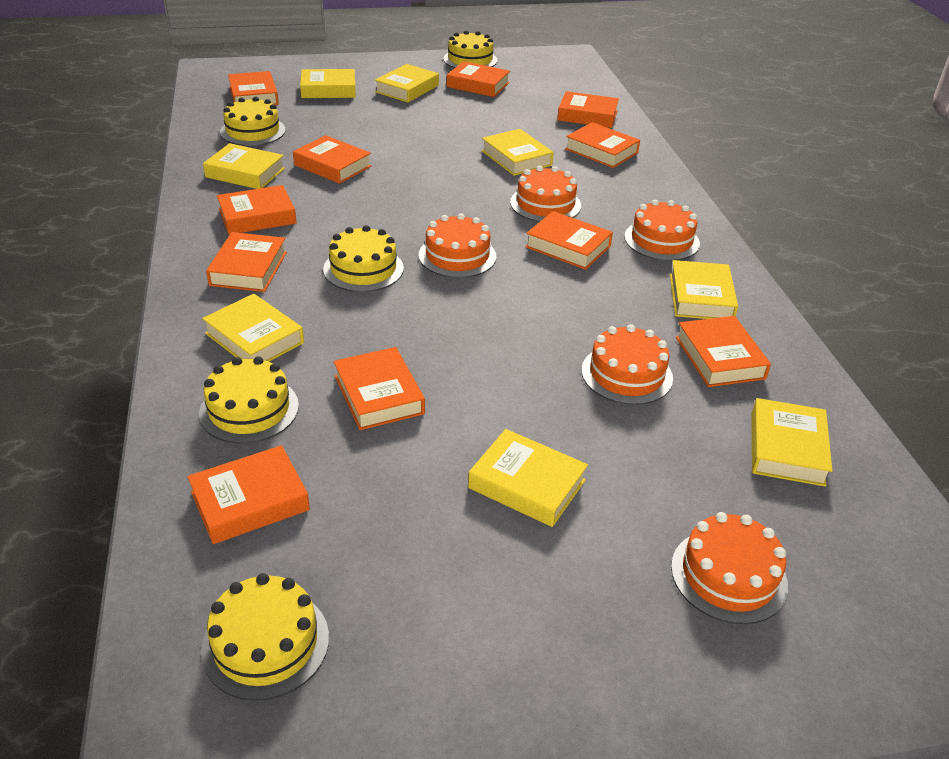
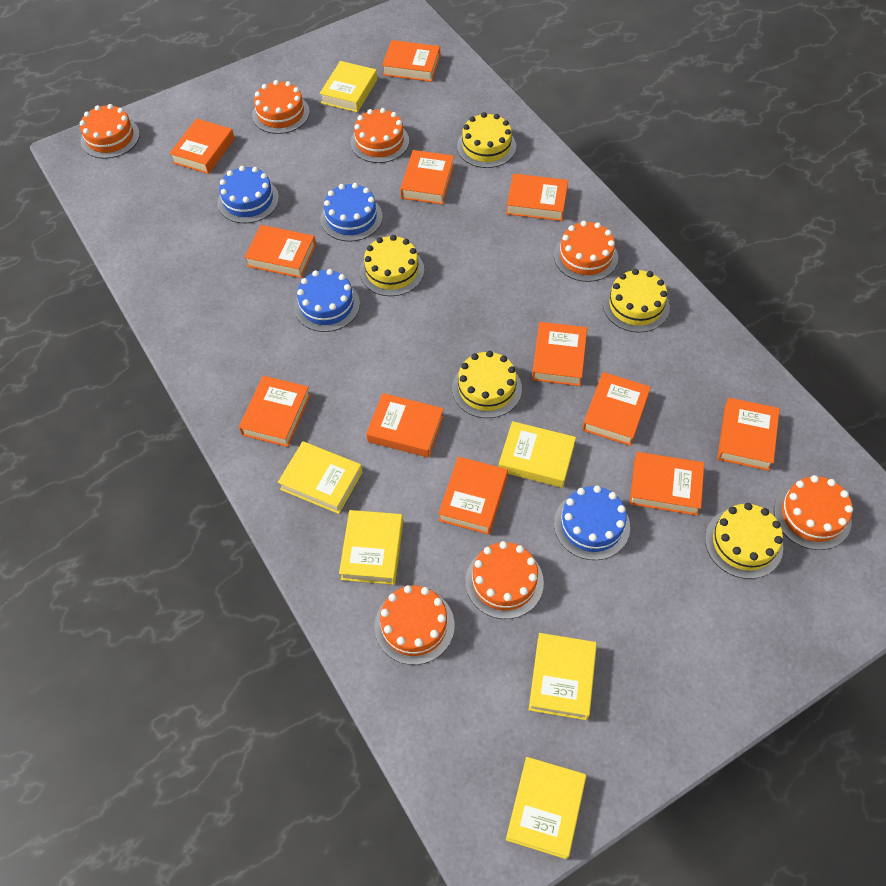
blue cake: none = 0 -> [218,166,279,223] [294,269,360,332] [321,183,383,242] [554,485,630,560] = 4
orange book: [187,445,310,544] [206,232,287,292] [217,185,297,235] [228,71,279,105] [293,135,371,184] [333,347,425,430] [447,61,510,97] [525,211,613,270] [557,91,619,128] [565,122,640,168] [676,316,771,387] = 11 -> [169,119,235,174] [239,376,311,447] [244,225,316,278] [366,393,444,458] [382,40,440,82] [400,150,454,205] [438,457,508,535] [506,174,568,221] [532,322,587,386] [582,372,651,446] [629,452,704,516] [717,398,780,471] = 12
orange cake: [419,213,496,278] [510,166,581,222] [582,324,673,405] [624,200,700,261] [671,512,788,624] = 5 -> [80,104,140,159] [252,80,310,134] [351,108,409,163] [375,585,454,665] [465,541,544,619] [554,221,618,282] [774,475,853,550] = 7
yellow book: [202,294,304,361] [203,143,285,189] [300,69,356,98] [375,64,439,103] [468,429,588,527] [482,129,554,176] [670,260,738,319] [751,398,832,487] = 8 -> [278,441,362,514] [320,61,377,112] [339,510,403,585] [499,421,576,488] [506,757,586,859] [529,633,597,720] = 6

